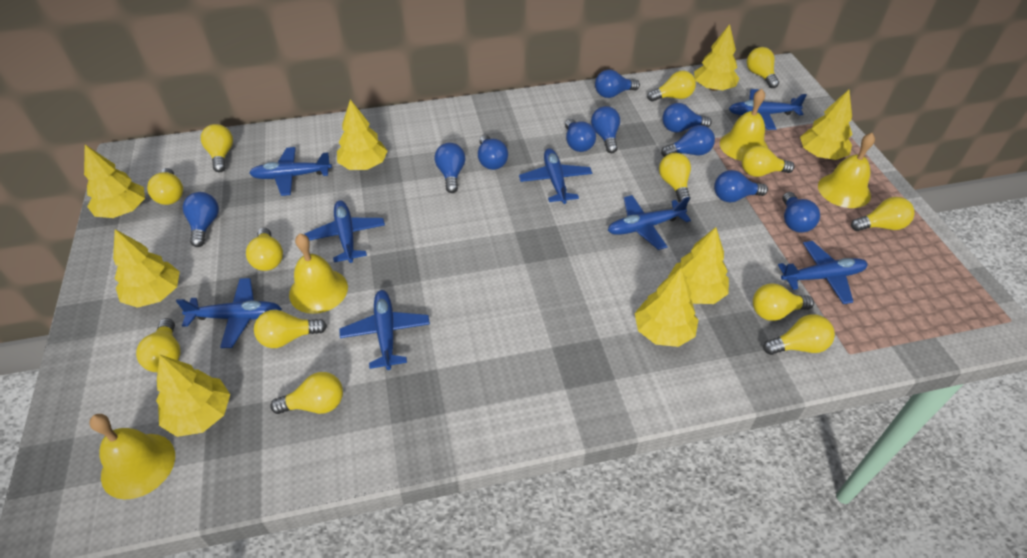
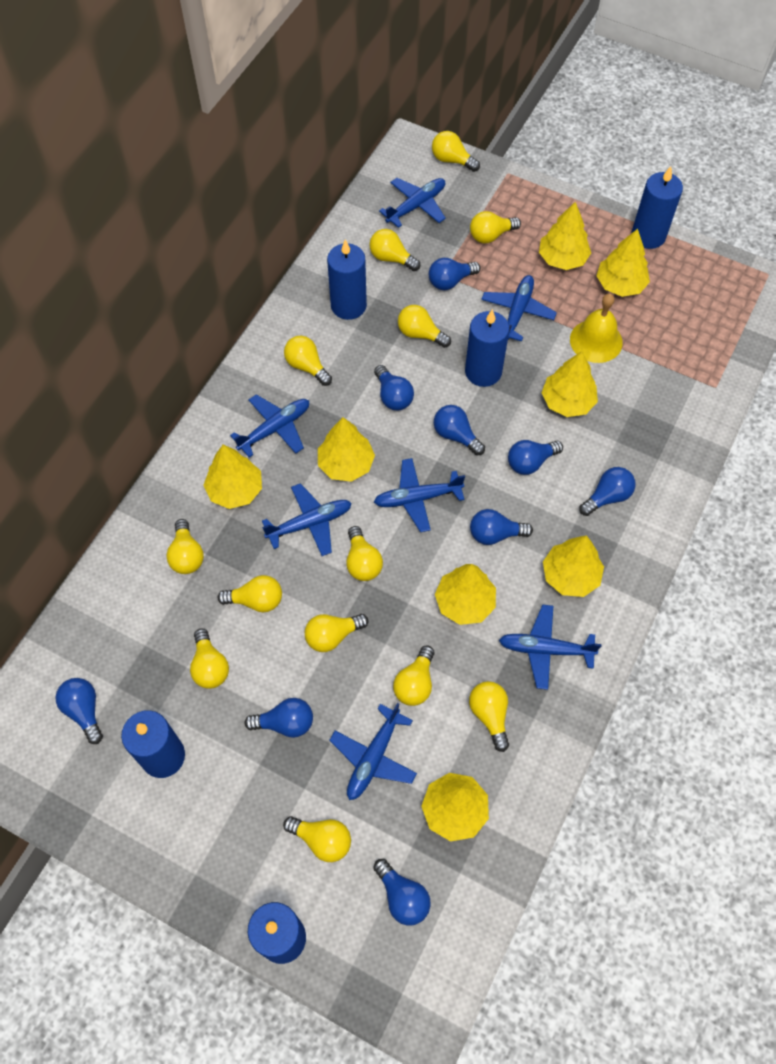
blue candle: none = 0 -> [121,710,185,778] [248,902,306,964] [327,240,367,320] [465,309,510,387] [632,167,683,249] = 5
blue light bulb: [183,192,219,247] [435,143,465,193] [478,135,508,170] [565,119,596,152] [591,106,620,153] [595,70,640,98] [661,125,715,157] [662,103,712,133] [714,170,768,202] [783,192,820,233] = 10 -> [55,678,103,744] [244,698,313,738] [373,859,431,926] [374,365,414,411] [429,258,480,290] [434,405,485,455] [470,509,533,545] [508,440,563,475] [579,467,635,516] = 9
blue plane: [176,278,282,348] [249,147,332,196] [304,200,385,263] [339,290,430,370] [519,148,592,204] [608,195,691,250] [729,89,807,130] [778,241,867,304] = 8 -> [230,394,309,458] [262,483,352,556] [329,703,417,800] [374,458,465,532] [379,178,446,228] [481,275,557,341] [499,605,602,690] = 7
yellow bell: [89,414,175,499] [289,234,348,314] [720,89,768,161] [818,133,875,208] = 4 -> [570,293,623,363] = 1

